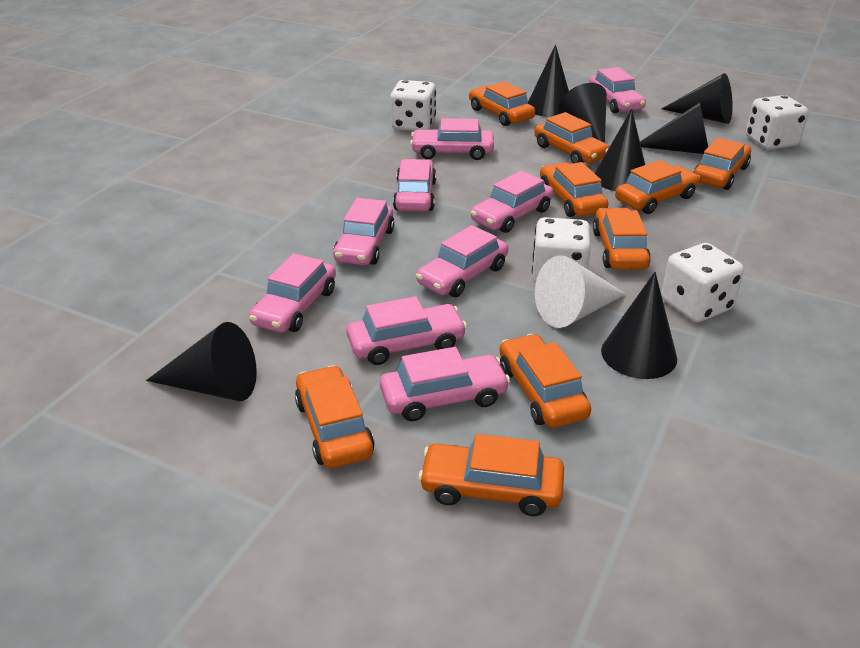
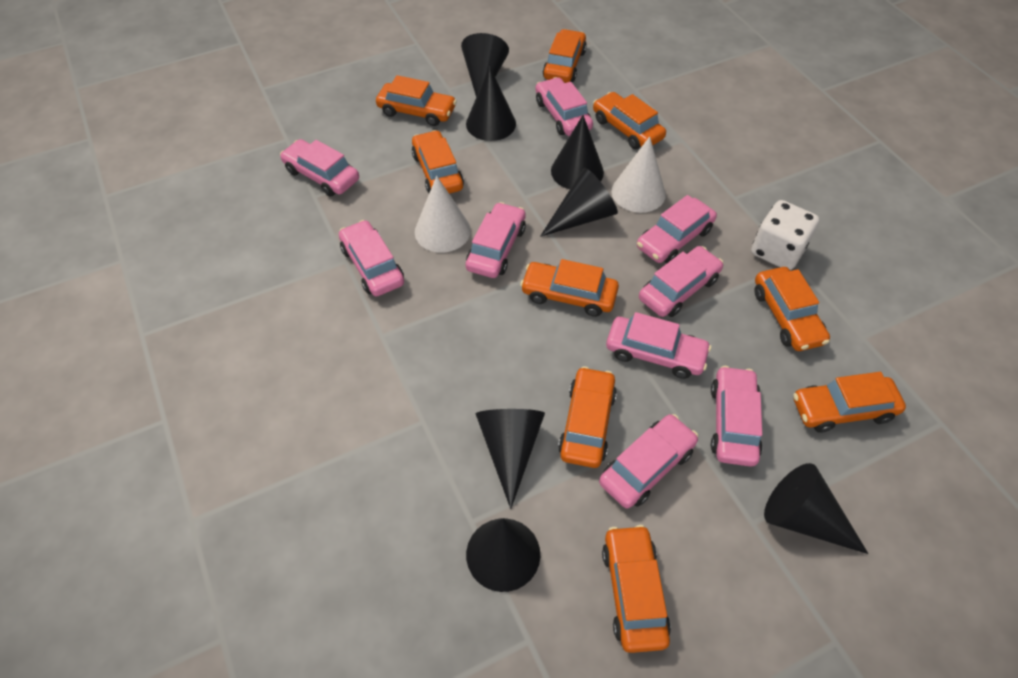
white cone: [535,255,626,328] = 1 -> [415,176,471,253] [611,136,666,213] = 2
white dice: [390,80,436,131] [532,217,591,283] [661,243,744,322] [746,95,809,150] = 4 -> [751,200,820,270] = 1

